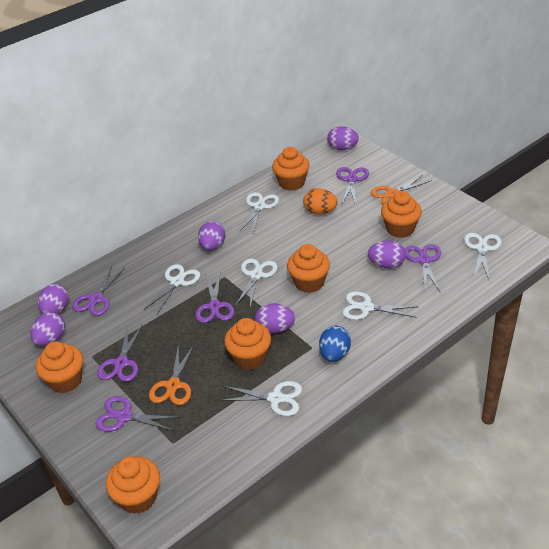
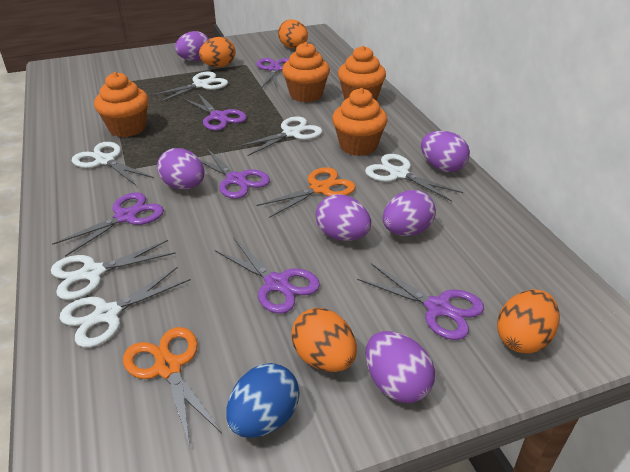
orange cupcake: [36,341,83,393] [106,456,160,514] [224,318,271,370] [272,147,310,191] [287,244,330,293] [381,191,422,238] = 6 -> [94,72,149,137] [282,42,330,102] [332,88,388,156] [338,46,386,101] = 4
orange egg: [303,188,338,214] = 1 -> [199,37,236,67] [278,19,308,48] [291,308,357,372] [497,289,560,353] = 4

